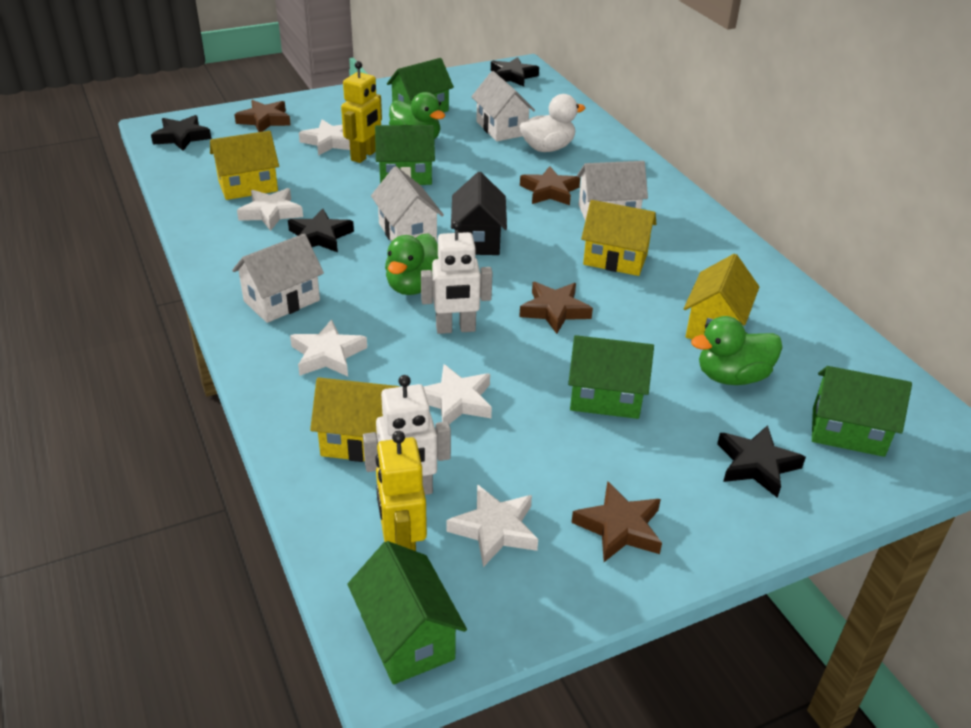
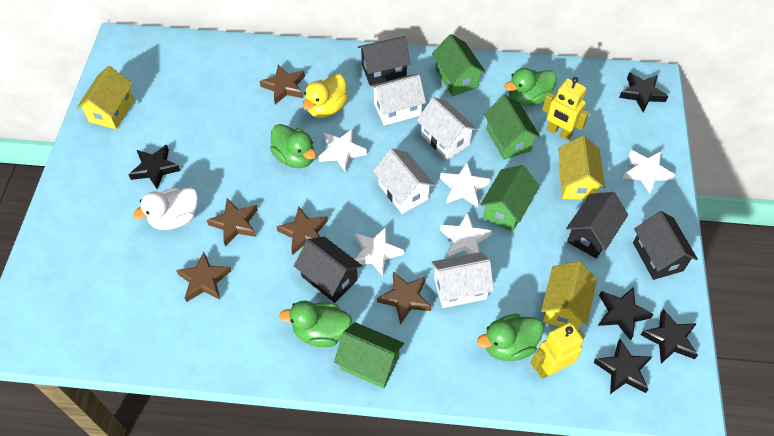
black house: [451,172,507,255] = 1 -> [294,237,362,303] [358,36,411,85] [566,192,628,258] [633,211,698,280] = 4
black star: [151,115,211,151] [288,208,354,252] [491,57,539,87] [717,425,806,498] = 4 -> [128,145,181,189] [593,339,652,394] [598,287,654,340] [619,72,668,112] [641,309,698,364] = 5
brown star: [234,100,291,132] [519,282,593,334] [520,166,580,205] [571,481,662,562] = 4 -> [176,252,231,302] [207,198,258,246] [259,64,305,104] [276,206,328,255] [377,272,431,325] = 5
green duck: [385,233,438,295] [389,92,445,139] [691,316,783,385] = 3 -> [270,124,316,168] [279,301,352,347] [477,314,544,361] [504,68,557,106] = 4
green house: [347,541,467,685] [375,125,435,185] [387,58,454,112] [568,335,654,419] [812,366,912,457] = 5 -> [334,322,404,388] [432,34,485,96] [480,165,540,232] [484,95,540,160] = 4
white robot: [363,375,451,495] [421,220,492,334] = 2 -> none = 0
yellow duck: none = 0 -> [302,74,348,118] = 1
yellow house: [210,131,279,200] [310,377,400,462] [581,200,656,276] [684,254,759,339] = 4 -> [77,66,134,129] [541,261,597,330] [558,136,605,200] = 3

